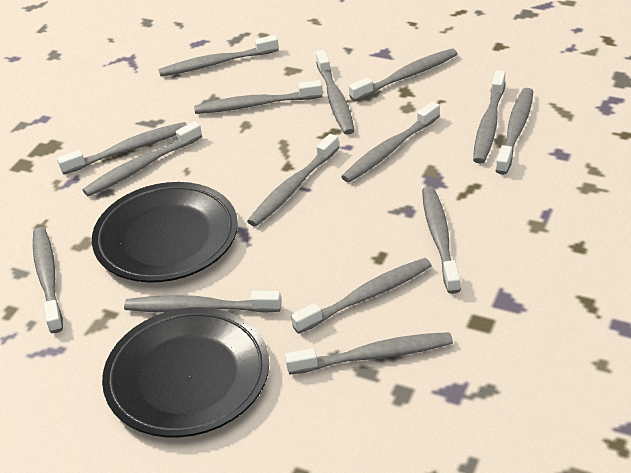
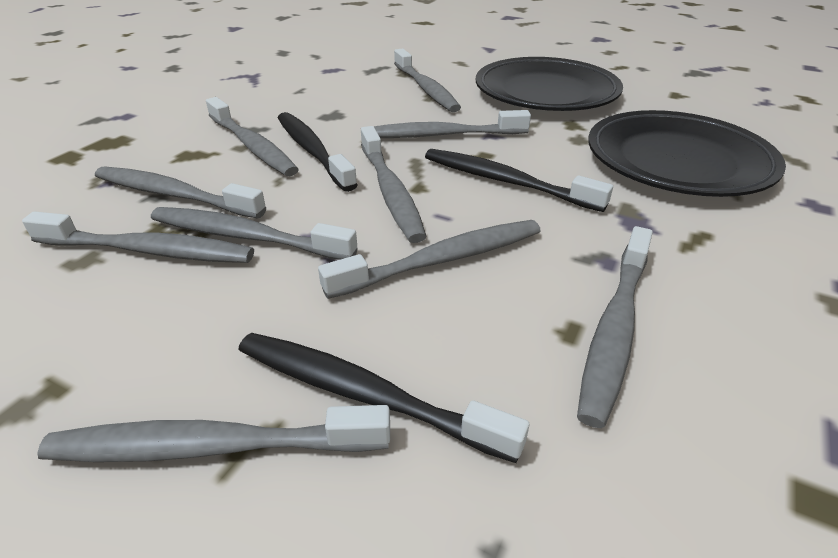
black toothbrush: none = 0 -> [238,333,529,463] [278,112,358,192] [425,149,613,212] = 3
grey toothbrush: [33,227,63,333] [57,122,187,174] [82,121,202,197] [124,291,281,313] [159,35,279,76] [194,80,323,114] [247,134,340,227] [285,332,453,375] [291,258,432,334] [316,50,355,135] [341,101,440,183] [349,49,457,101] [422,186,461,294] [473,71,505,164] [496,88,533,175] = 15 -> [22,211,254,263] [37,405,390,462] [95,167,266,218] [151,207,357,260] [206,97,299,176] [318,220,541,299] [361,126,427,243] [374,110,531,138] [394,48,461,112] [577,226,653,428] = 10

